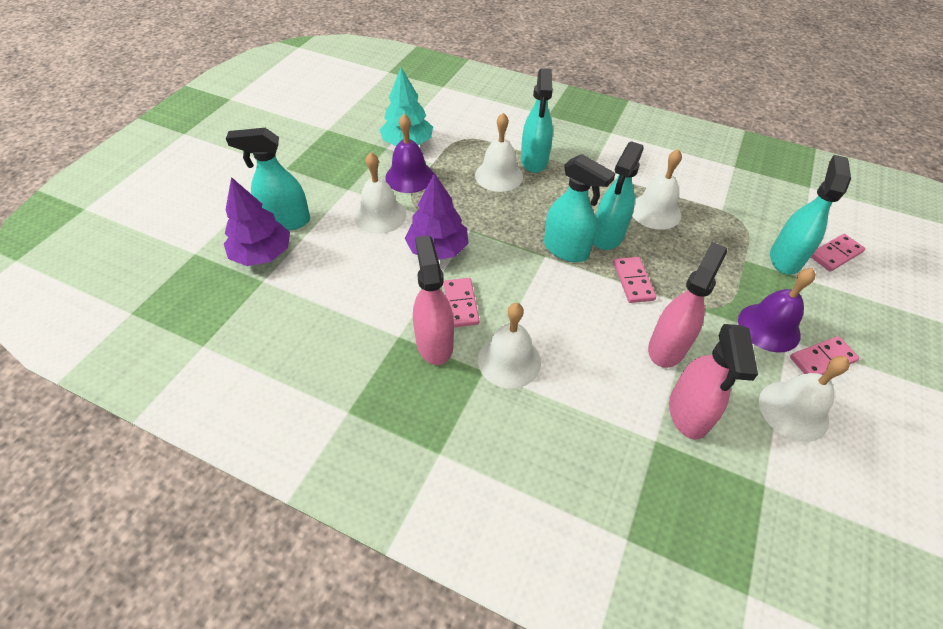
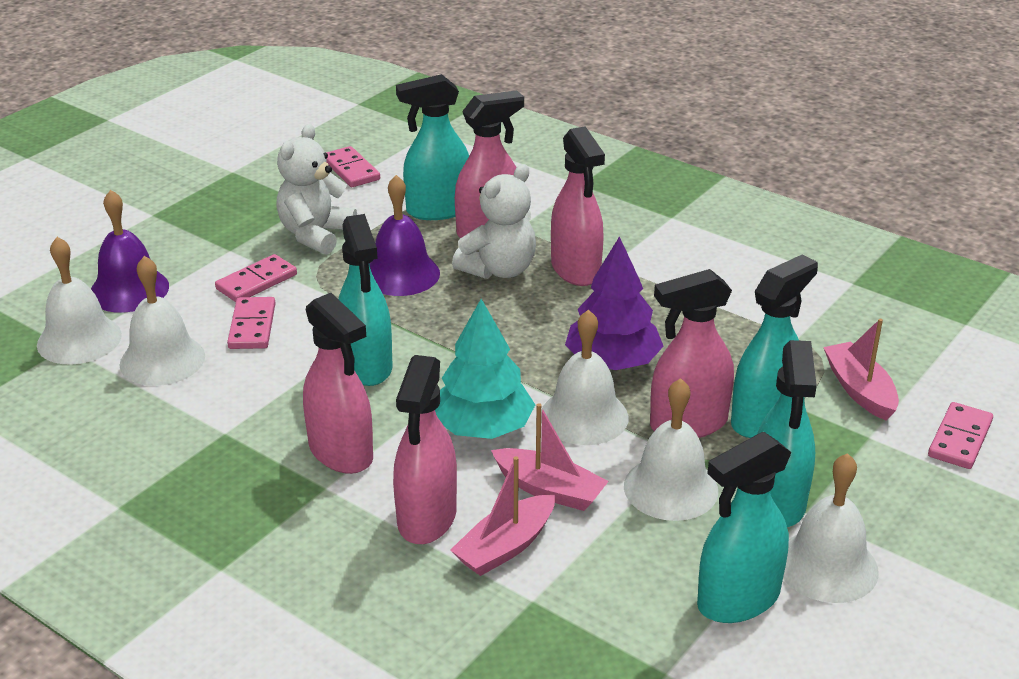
pink boat: none = 0 -> [450,456,555,576] [491,403,609,511] [823,319,899,421] = 3
pink spray bottle: [413,235,454,365] [648,242,727,368] [669,324,758,440] = 3 -> [303,293,373,474] [393,355,457,544] [455,90,524,238] [551,126,605,286] [650,269,734,438] = 5
purple tree: [224,177,290,266] [405,173,469,260] = 2 -> [565,236,663,370] = 1
white teddy bear: none = 0 -> [276,124,357,255] [452,164,536,279] = 2

